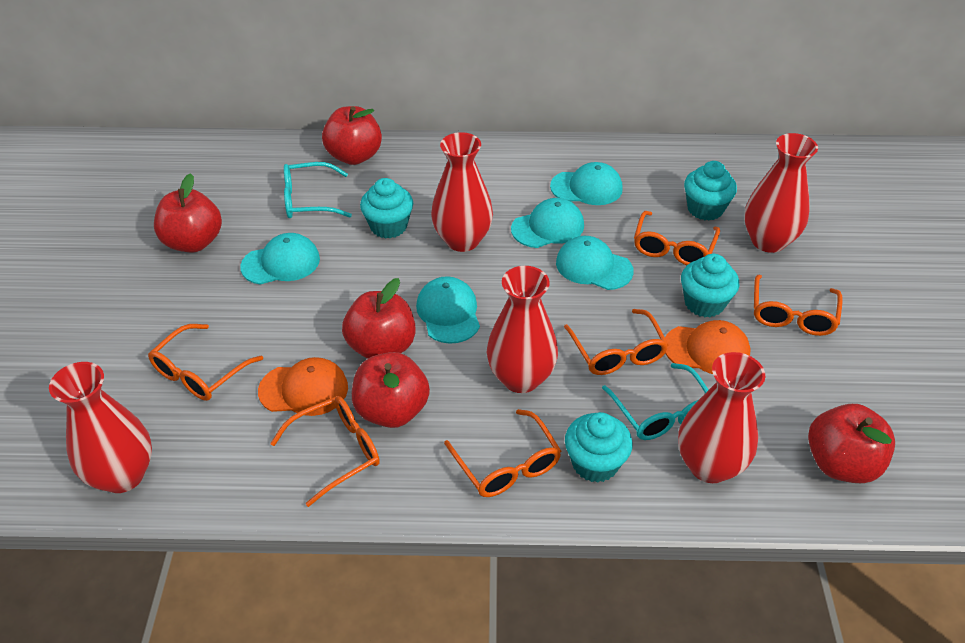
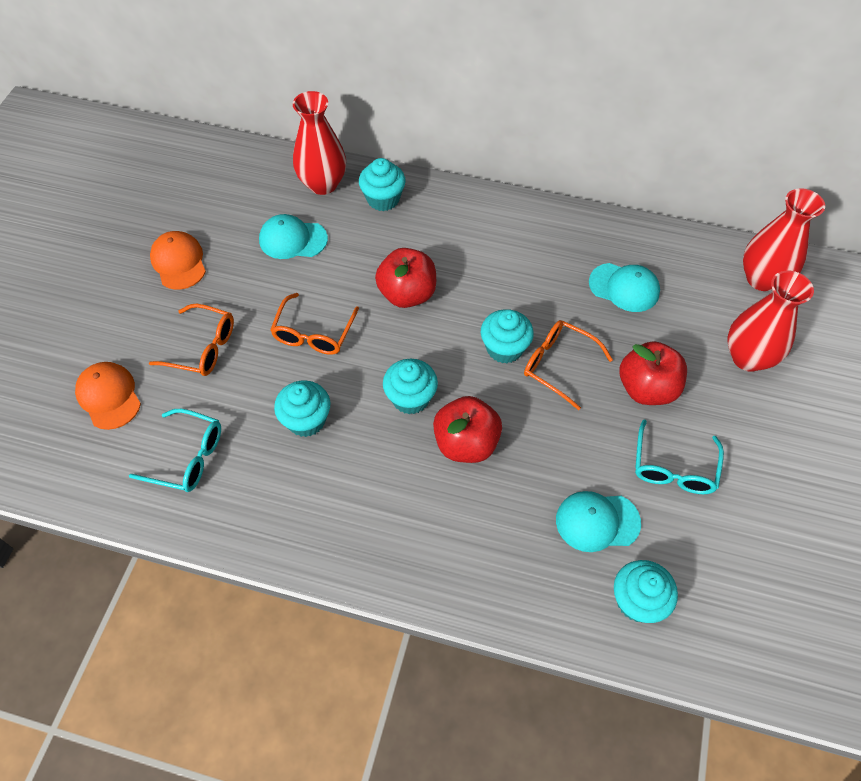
orange glasses: [148,324,263,401] [270,396,380,507] [444,409,561,497] [564,309,668,375] [634,211,720,265] [754,275,843,336] = 6 -> [149,304,234,376] [270,293,359,355] [524,320,613,410] = 3
red apple: [154,173,222,253] [322,106,382,165] [342,278,416,359] [352,352,430,428] [808,404,895,483] = 5 -> [375,248,436,308] [433,396,502,463] [620,341,687,405] = 3
red vase: [49,362,152,493] [431,132,493,252] [487,266,558,393] [678,352,765,483] [744,133,818,253] = 5 -> [293,91,346,195] [727,271,814,372] [743,188,825,291] = 3
turquoise cap: [240,233,320,285] [416,276,480,344] [511,198,584,248] [550,162,622,205] [556,236,634,290] = 5 -> [259,214,328,259] [556,491,641,552] [589,263,660,312] = 3
turquoise cupcake: [360,178,413,239] [565,412,633,483] [681,254,739,317] [684,161,737,221] = 4 -> [274,380,330,437] [359,158,406,211] [383,359,438,414] [481,309,534,363] [614,560,678,623] = 5

